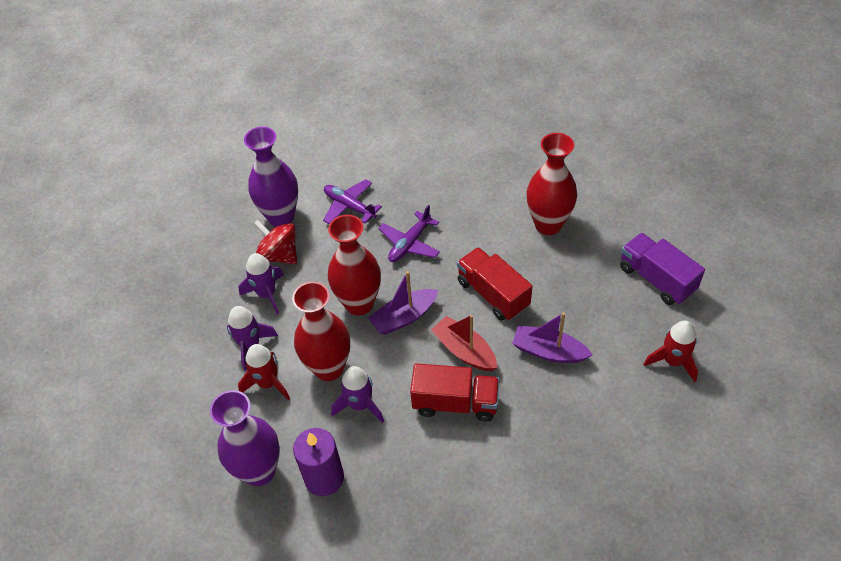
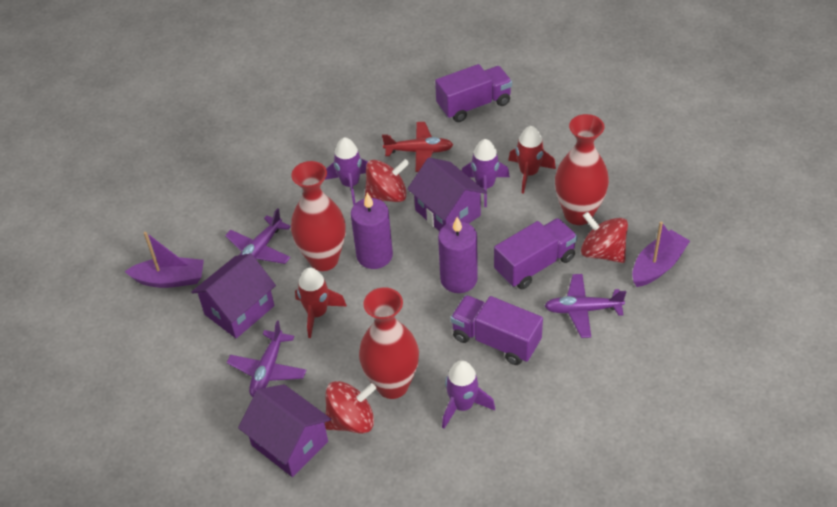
purple candle: [293,428,344,496] = 1 -> [351,193,393,269] [438,217,478,293] = 2
purple house: none = 0 -> [191,253,276,338] [238,384,331,477] [408,157,487,232] = 3
purple plane: [323,179,382,224] [378,205,440,262] = 2 -> [225,208,291,264] [227,320,306,397] [545,274,626,338] = 3
purple truck: [620,233,705,305] = 1 -> [435,64,512,122] [450,295,543,365] [494,218,578,289] = 3
purple vase: [210,390,280,486] [244,127,298,227] = 2 -> none = 0
red boat: [431,315,497,371] = 1 -> none = 0
red plane: none = 0 -> [382,122,453,172] = 1
red spinning top: [253,220,297,264] = 1 -> [325,381,376,434] [364,159,409,202] [581,212,628,263] = 3
red truck: [410,363,499,422] [457,247,532,321] = 2 -> none = 0

